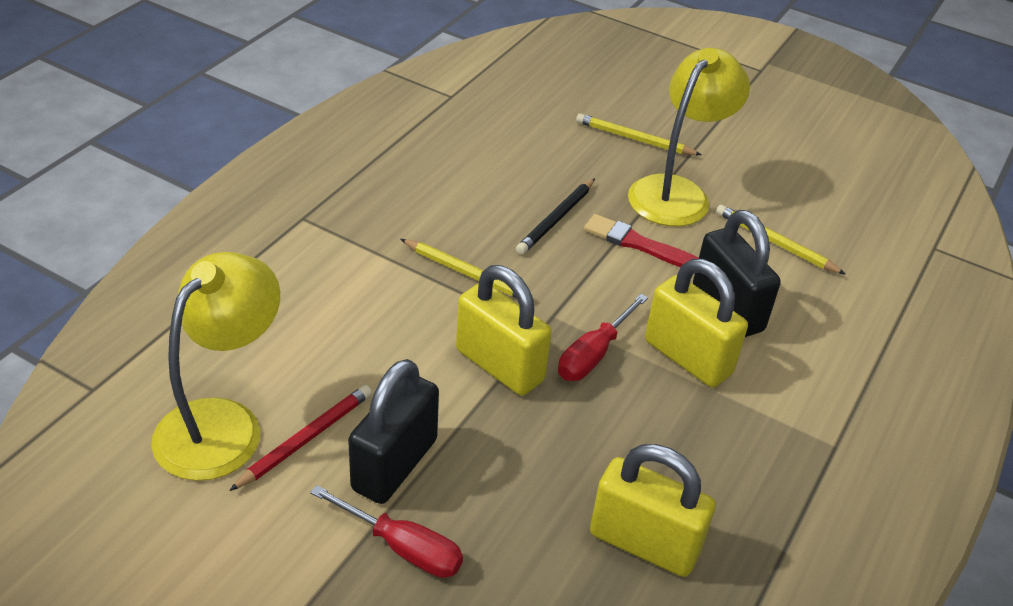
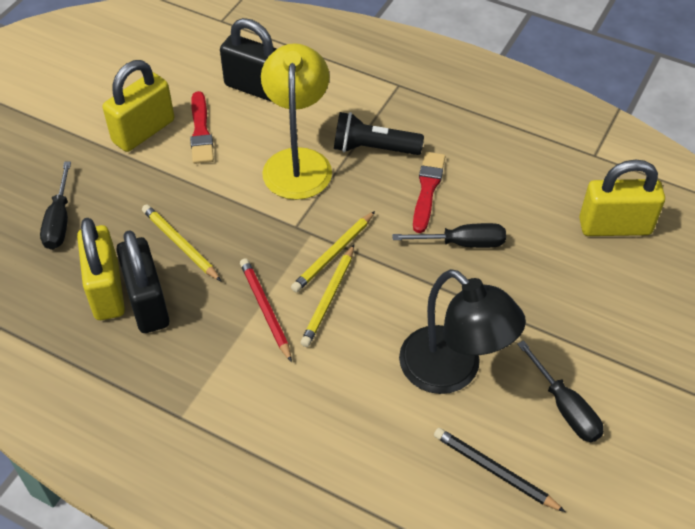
black flashlight: none = 0 -> [334,112,424,155] = 1
black lamp: none = 0 -> [399,269,526,394] = 1
black screwdriver: none = 0 -> [40,162,71,250] [392,223,506,248] [517,340,604,442] = 3
red brush: [584,214,699,267] = 1 -> [190,91,214,164] [413,152,445,233] = 2
red screwdriver: [310,485,463,578] [558,294,648,381] = 2 -> none = 0
yellow lamp: [151,252,280,481] [628,48,750,226] = 2 -> [261,43,332,200] = 1

